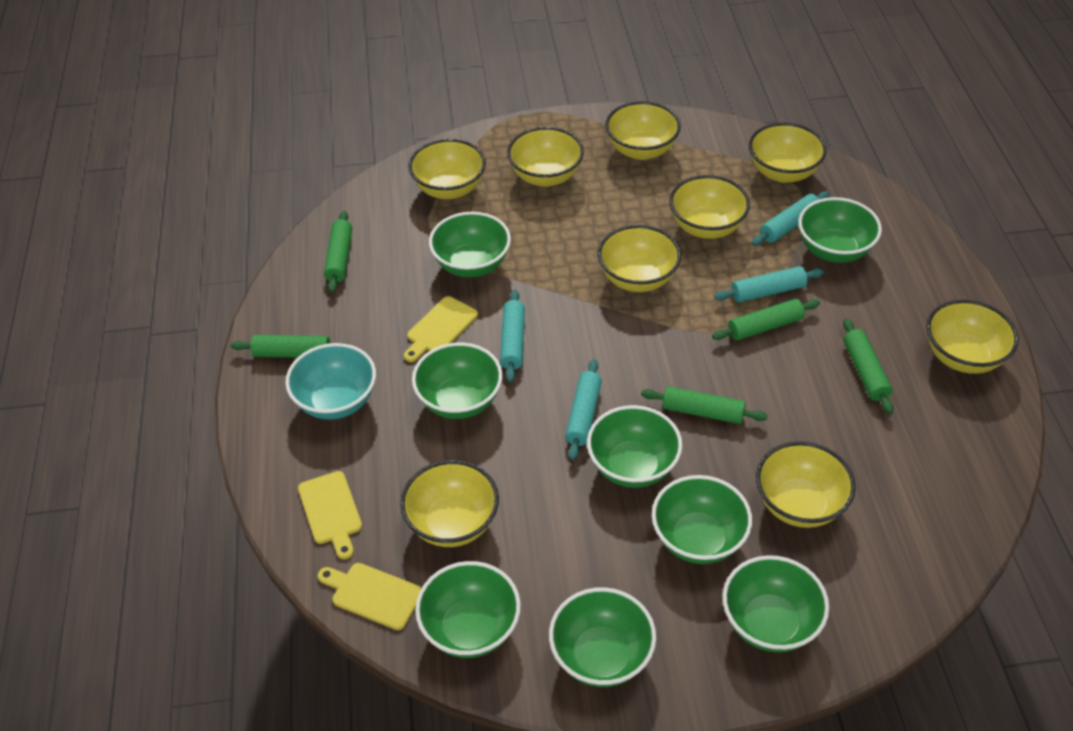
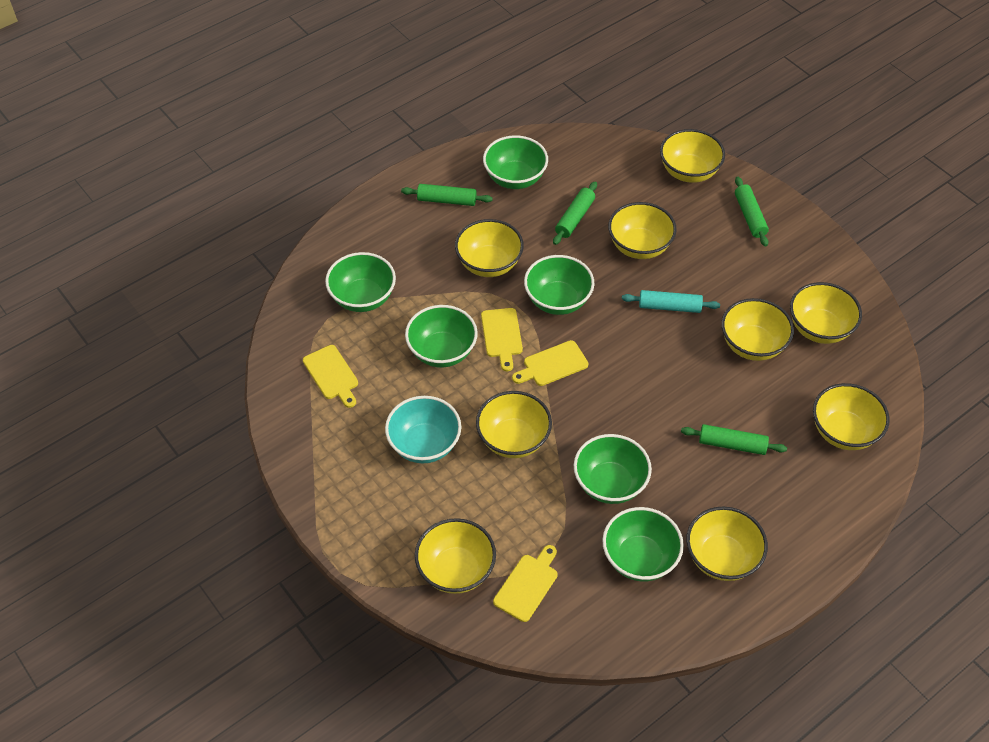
green bowl: [412,343,503,419] [415,561,521,658] [429,212,511,278] [549,587,656,687] [587,405,682,488] [652,475,752,564] [723,555,829,652] [799,197,882,263] = 8 -> [325,252,396,312] [405,305,478,368] [483,135,548,189] [524,255,594,315] [574,434,652,504] [602,507,684,581] = 6
green rolling pin: [231,335,347,358] [324,211,352,293] [641,386,768,424] [712,299,820,341] [843,318,893,414] = 5 -> [401,184,493,206] [553,181,597,245] [681,424,787,455] [735,177,769,247] = 4
turquoise rolling pin: [500,290,525,382] [565,359,602,460] [714,266,824,303] [752,191,829,246] = 4 -> [622,290,720,313] = 1
yellow cutting board: [298,471,362,559] [318,563,422,630] [404,296,478,362] = 3 -> [303,345,358,408] [481,308,523,371] [493,545,557,622] [512,340,588,386] = 4

